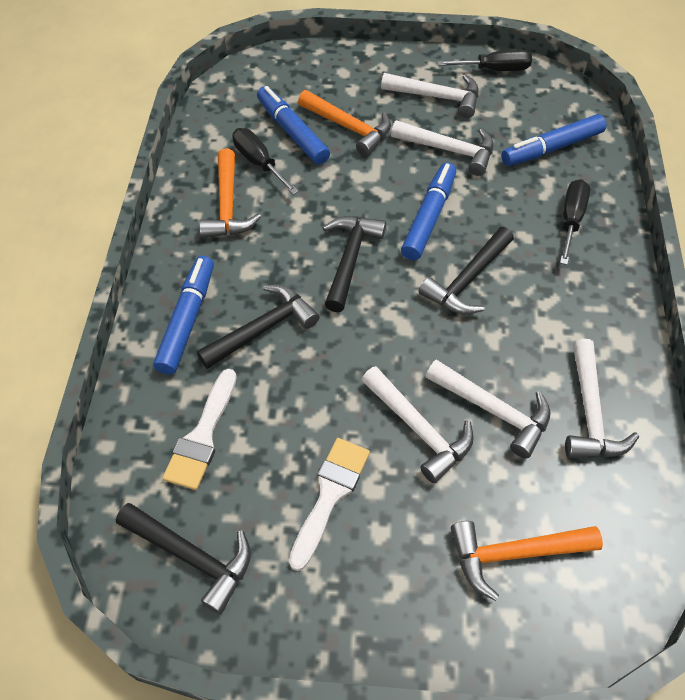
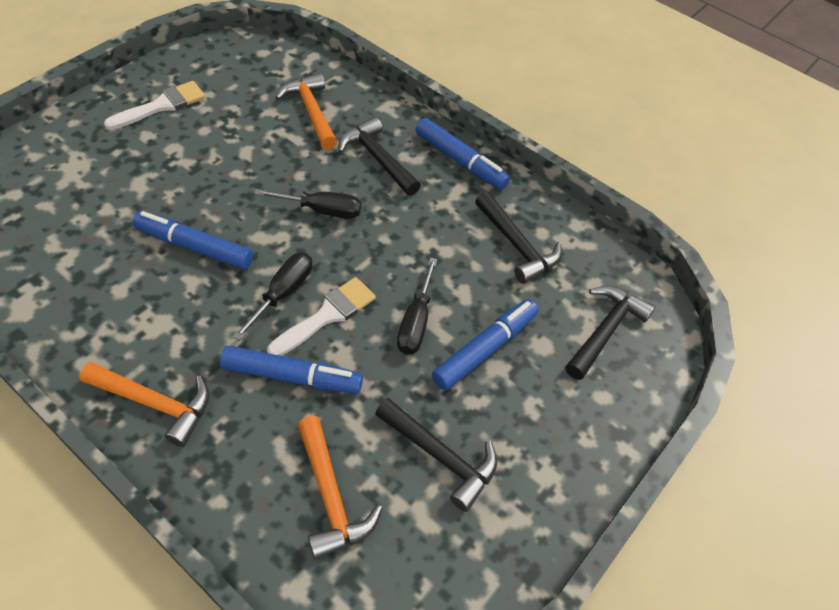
white hammer: [362,366,474,483] [381,73,479,118] [391,120,494,176] [426,360,551,458] [565,339,639,458] = 5 -> none = 0

